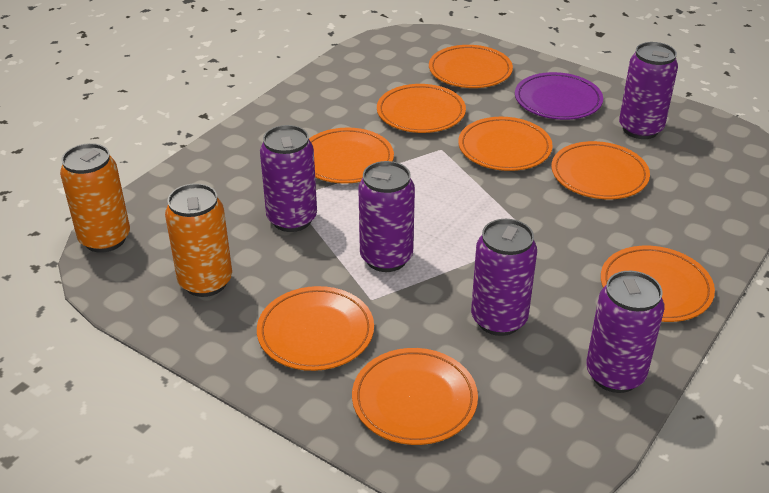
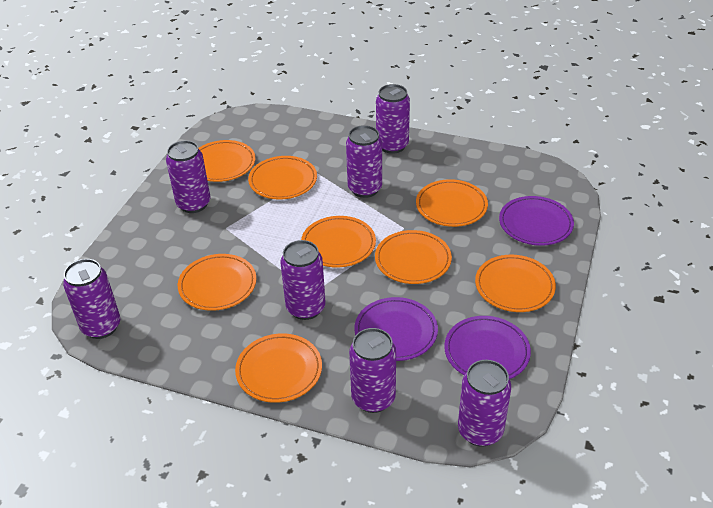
orange can: [60,143,130,253] [165,183,232,297] = 2 -> none = 0
purple can: [260,125,317,232] [358,161,415,272] [471,219,537,336] [586,271,664,393] [619,42,678,139] = 5 -> [63,259,120,339] [166,140,210,213] [280,240,326,320] [346,125,382,198] [349,328,396,413] [376,84,410,154] [458,360,511,447] = 7
purple plate: [515,72,603,120] = 1 -> [354,297,438,361] [444,316,531,379] [499,196,574,246] = 3

